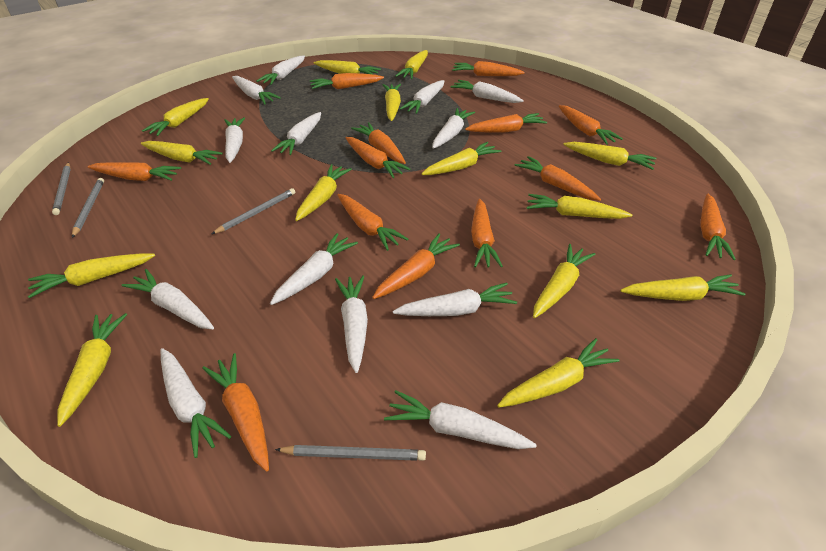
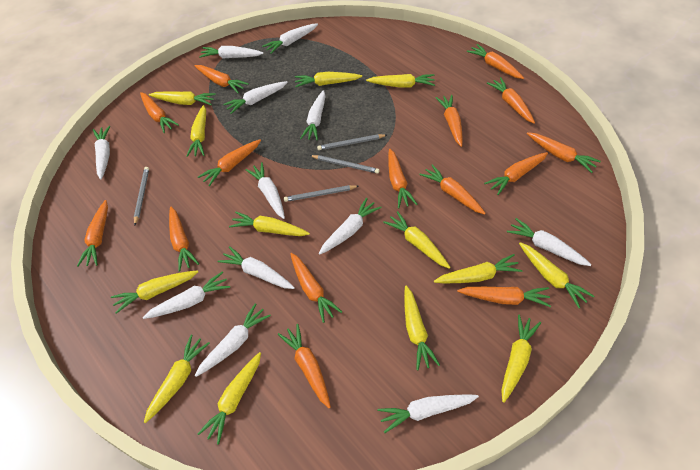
orange carrot: [88,162,181,181] [202,353,269,472] [310,73,384,90] [337,194,408,251] [346,137,410,178] [351,122,406,164] [372,233,460,299] [452,61,525,76] [465,113,547,133] [471,199,503,268] [514,156,601,201] [559,105,623,145] [701,194,736,260] = 13 -> [77,200,108,267] [140,92,179,133] [169,207,199,272] [194,65,249,93] [198,139,261,187] [278,324,331,408] [290,253,342,323] [388,149,417,208] [419,164,486,214] [436,95,463,147] [457,287,551,307] [467,44,524,79] [484,152,548,195] [487,77,535,123] [527,132,601,173] = 15
white carrot: [122,269,214,330] [161,348,231,458] [224,117,245,163] [232,76,281,104] [256,56,305,85] [270,233,358,305] [271,112,321,155] [335,275,368,373] [384,390,537,449] [393,282,517,316] [400,80,444,114] [432,108,475,149] [450,80,524,103] = 13 -> [93,126,110,179] [142,272,230,319] [195,303,271,377] [199,46,264,58] [218,246,295,289] [223,81,288,114] [245,162,285,219] [262,23,318,54] [300,90,325,141] [319,198,382,255] [378,394,479,433] [507,218,592,266] = 12
yellow carrot: [28,253,155,298] [58,313,127,427] [141,141,223,165] [142,98,209,136] [295,164,352,221] [314,60,381,74] [382,84,401,121] [396,50,428,79] [421,142,502,175] [497,338,619,408] [527,194,632,219] [533,244,595,318] [563,142,656,170] [620,274,746,301] = 14 -> [111,270,198,314] [144,335,210,423] [149,91,216,105] [186,105,206,157] [198,352,261,445] [229,212,310,236] [295,72,362,87] [366,74,435,88] [383,211,451,269] [404,285,440,370] [434,254,522,283] [501,315,541,403] [519,242,594,308] = 13

